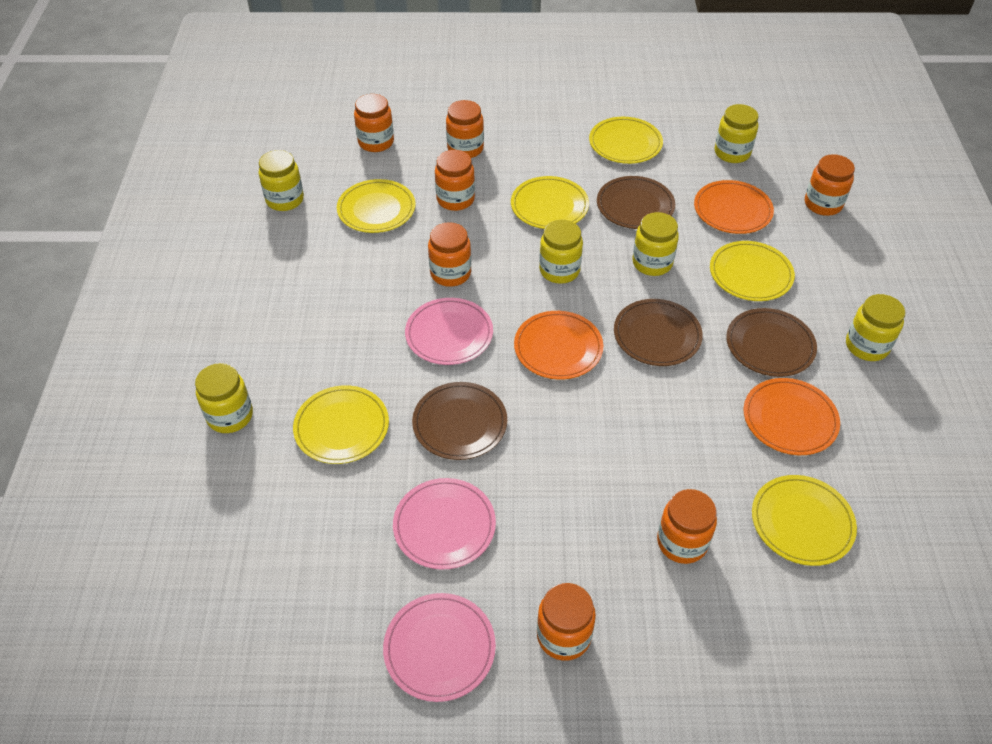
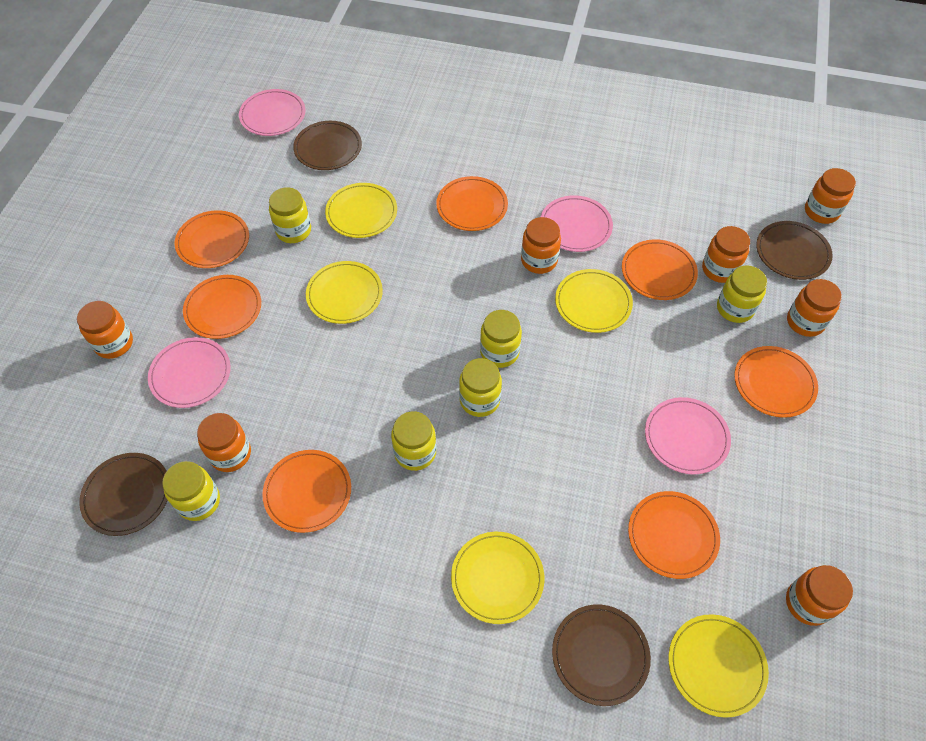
orange plate: [514,311,603,380] [694,180,774,234] [744,378,840,455] = 3 -> [175,210,249,268] [183,275,261,339] [262,450,351,533] [436,176,508,231] [622,239,698,300] [628,491,720,579] [734,346,818,418] = 7
pink plate: [383,593,496,702] [393,478,496,570] [405,298,493,365] = 3 -> [148,337,231,408] [239,89,306,136] [541,195,613,252] [645,397,731,475] = 4
yellow plate: [293,385,389,464] [337,179,416,233] [511,176,589,229] [589,117,663,164] [710,241,795,301] [752,475,857,566] = 6 -> [306,261,383,324] [325,183,397,238] [451,532,545,624] [555,269,633,333] [668,614,769,718] = 5

